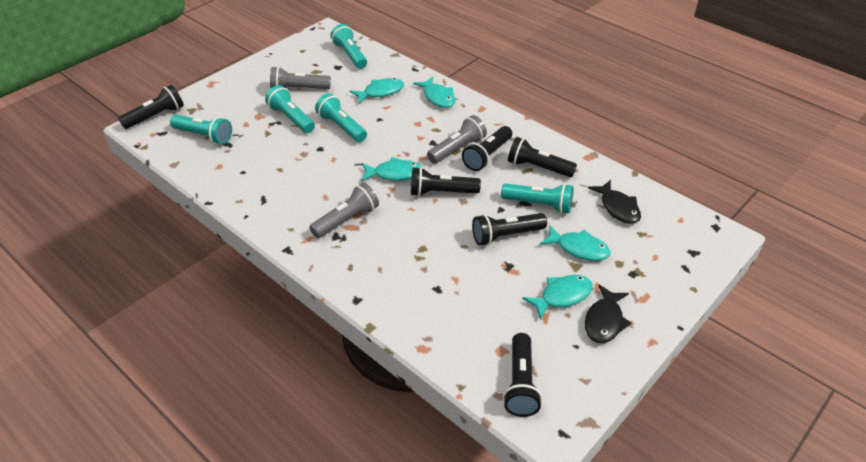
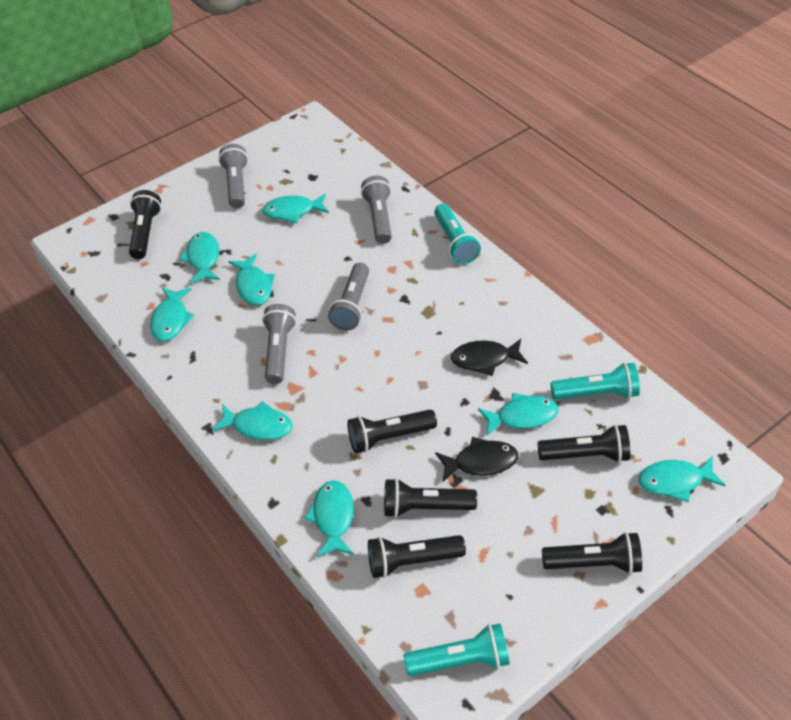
grey flashlight: [270,66,331,89] [309,183,379,238] [427,115,487,164] = 3 -> [218,144,248,209] [262,304,296,384] [328,263,369,330] [361,176,392,244] = 4
turquoise fish: [350,78,404,104] [361,157,422,181] [413,77,455,108] [522,275,593,320] [540,226,610,261] = 5 -> [150,287,195,341] [179,232,220,284] [212,401,292,440] [228,254,275,305] [262,193,329,223] [304,480,354,557] [478,393,559,436] [639,456,725,502] = 8
turquoise flashlight: [170,115,232,144] [265,85,315,133] [315,93,367,142] [331,24,367,69] [501,183,574,214] = 5 -> [404,623,510,676] [434,204,481,264] [551,363,640,400] = 3

